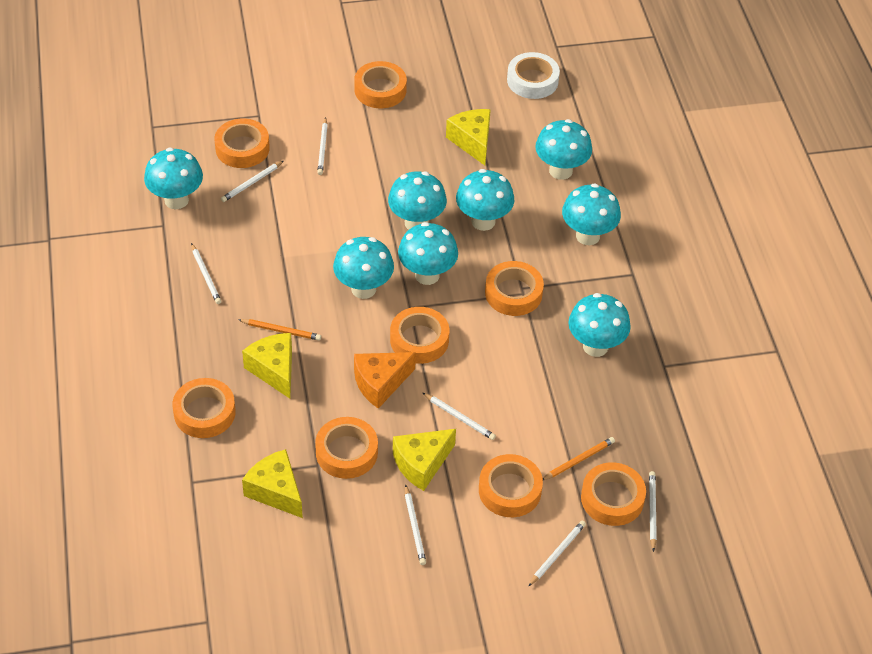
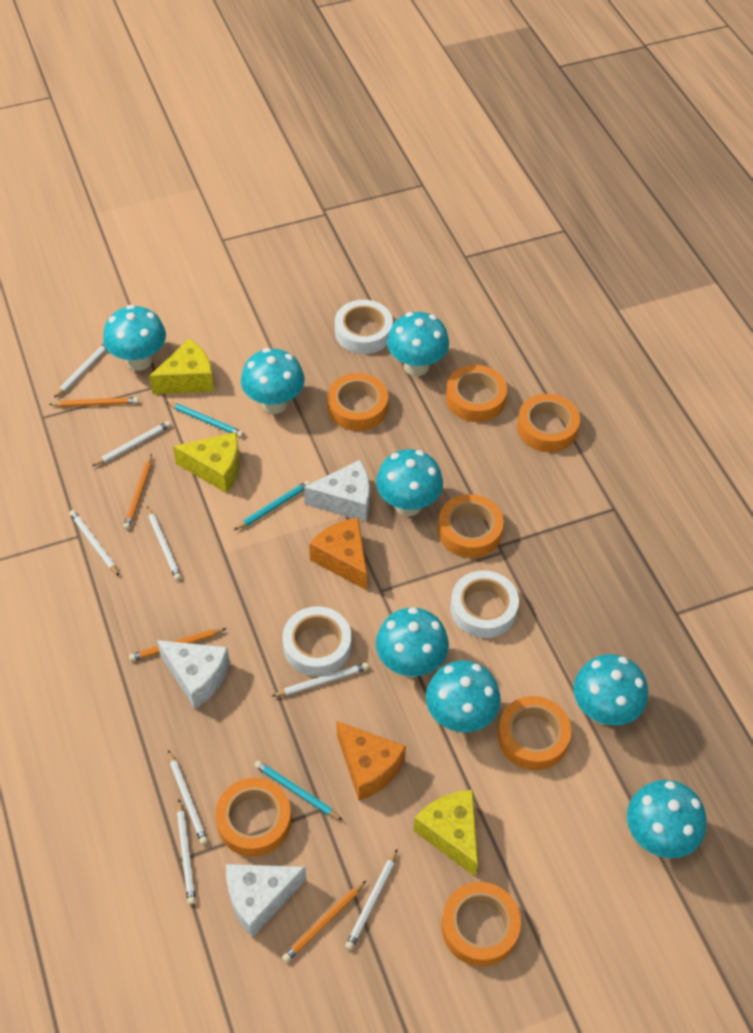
orange cheese: [354,352,416,409] = 1 -> [309,518,367,590] [337,721,406,801] = 2
orange pencil: [238,319,321,340] [543,437,615,480] = 2 -> [49,397,139,407] [123,454,152,530] [129,628,227,661] [282,880,367,963] = 4
orange tape: [172,378,236,438] [214,119,270,168] [315,417,378,479] [354,61,407,108] [390,307,449,364] [479,454,543,517] [485,261,544,316] [581,462,646,526] = 8 -> [215,778,291,857] [327,373,388,431] [438,494,504,558] [441,882,521,966] [446,365,507,422] [498,696,571,770] [517,394,580,452] = 7
turquoise pencil: none = 0 -> [166,402,244,437] [234,481,310,530] [254,760,343,820] = 3
white cheese: none = 0 -> [157,640,230,709] [226,864,306,938] [304,460,370,522] = 3
white pencil: [191,243,221,304] [221,161,284,202] [317,117,328,175] [405,484,426,565] [423,393,496,440] [528,521,586,587] [649,471,657,552] = 7 -> [54,344,107,398] [69,510,119,576] [92,421,171,466] [147,506,181,580] [168,750,208,845] [177,799,196,905] [271,663,369,697] [345,849,398,950] = 8
white tape: [507,52,560,99] = 1 -> [282,606,351,676] [335,300,393,354] [450,570,519,638] = 3
yellow cheese: [242,333,292,399] [242,449,303,518] [393,429,456,491] [446,109,491,165] = 4 -> [149,339,214,394] [173,432,240,493] [413,790,478,876] = 3

